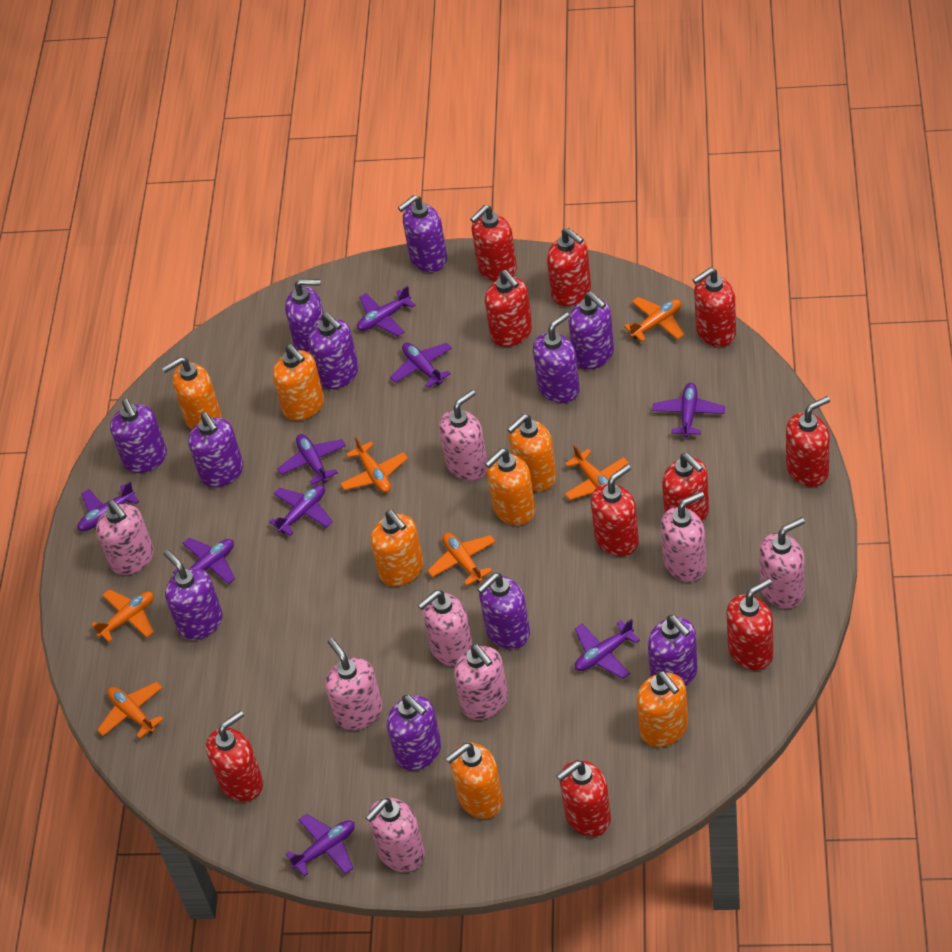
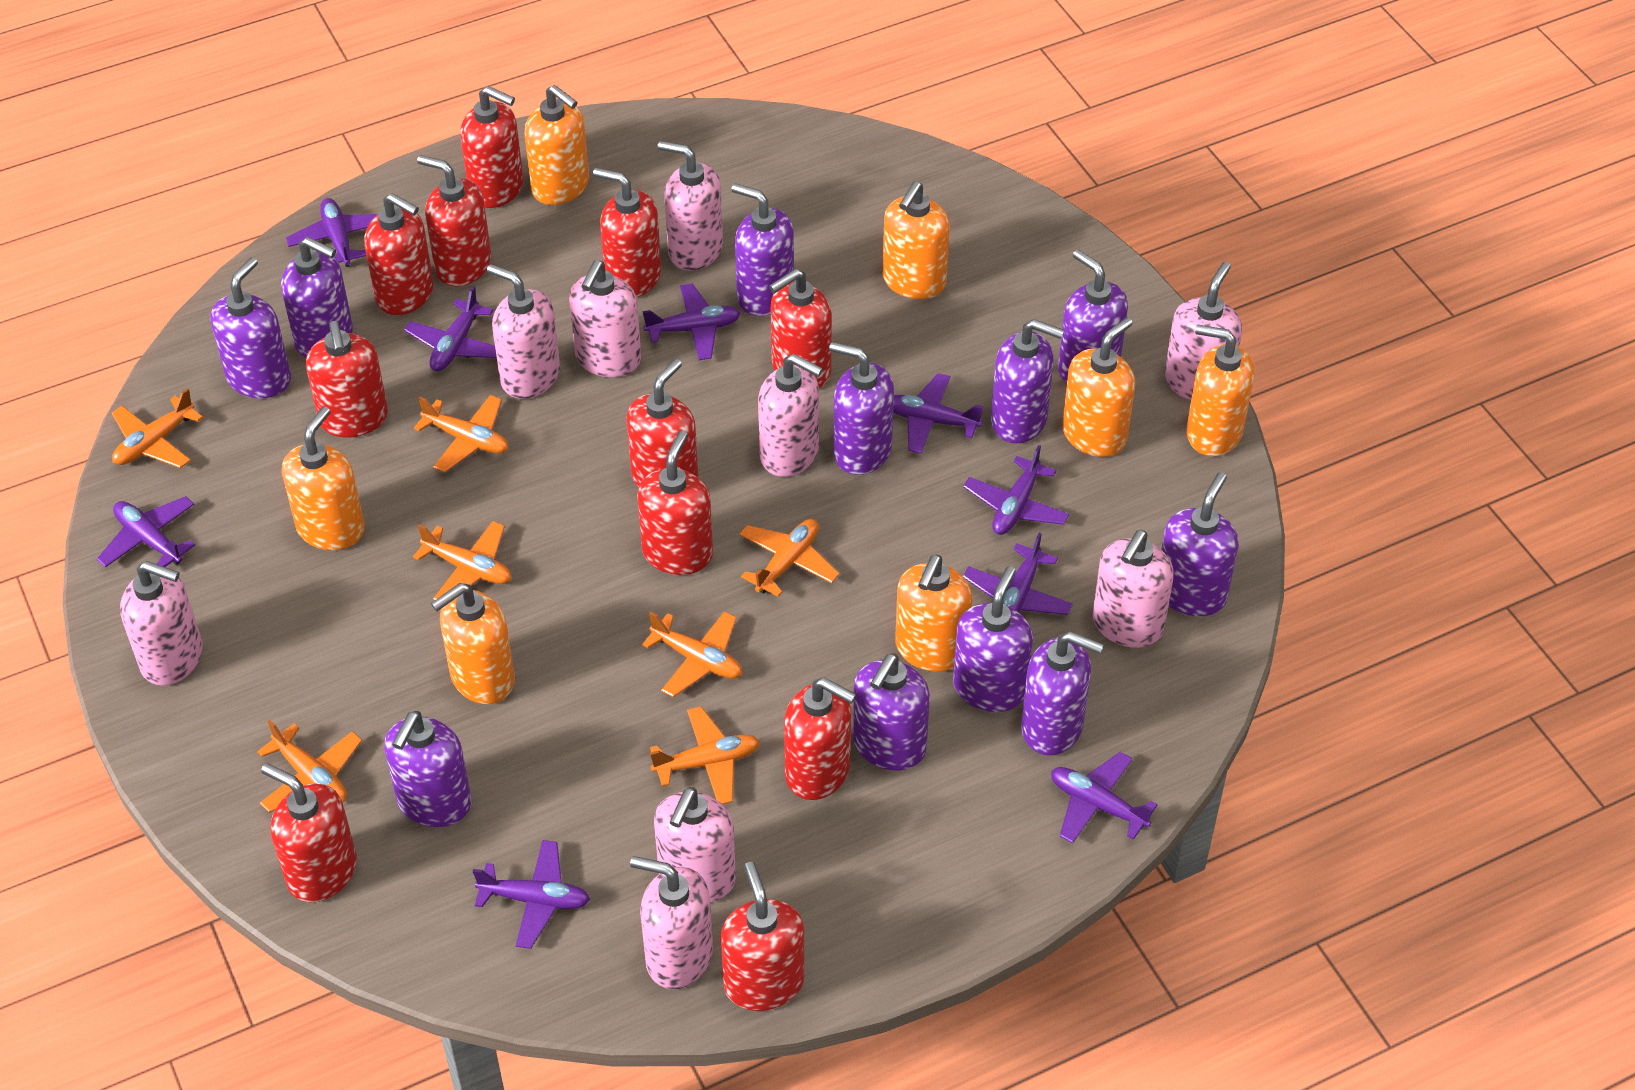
orange plane: [91,589,154,642] [97,682,164,739] [340,436,408,493] [427,532,496,586] [564,444,629,500] [624,297,684,342] = 6 -> [112,388,203,468] [257,720,362,813] [413,521,511,600] [414,395,508,473] [642,611,742,697] [650,706,760,804] [739,519,839,597] = 7
pink soap dispenser: [96,500,154,575] [325,638,383,731] [365,798,425,872] [418,590,473,667] [439,390,487,481] [454,644,508,720] [661,491,706,582] [759,517,805,609] = 8 -> [120,561,203,686] [487,264,560,399] [569,260,641,377] [630,856,713,989] [654,787,736,902] [658,141,723,271] [758,354,823,477] [1093,530,1174,648] [1165,262,1242,400] = 9
red soap dispenser: [206,710,263,802] [470,205,517,281] [485,270,532,347] [547,228,591,306] [556,760,611,837] [591,464,639,556] [662,453,709,522] [692,268,736,347] [727,578,773,670] [786,396,830,487] = 10 -> [261,763,357,902] [306,321,388,437] [364,193,434,315] [417,155,491,286] [460,86,523,208] [593,168,661,297] [626,359,698,488] [637,430,713,575] [721,862,805,1011] [769,269,832,388] [784,677,856,800] = 11

